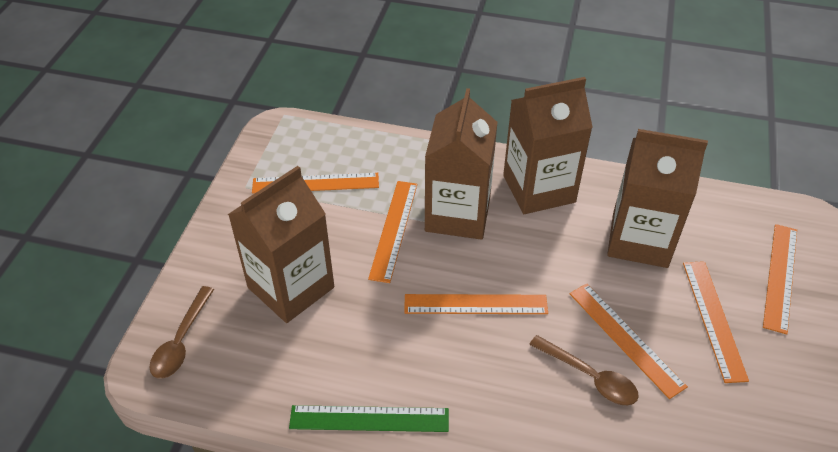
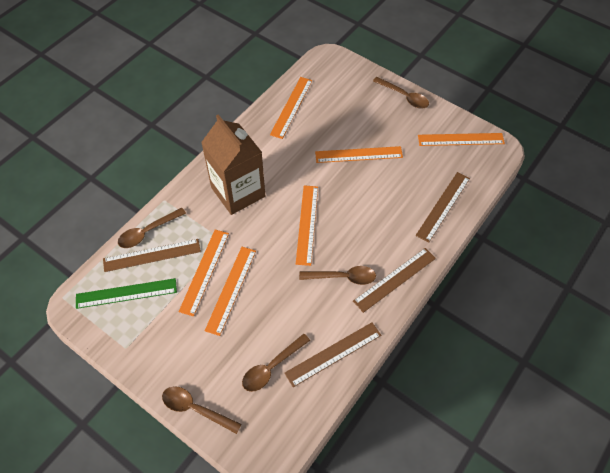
brown carton: [228,166,334,323] [425,88,498,240] [503,77,593,214] [607,129,708,268] = 4 -> [201,114,265,215] = 1
brown ruler: none = 0 -> [103,239,201,272] [284,322,381,387] [353,248,436,313] [416,172,470,243] = 4
brown spoon: [149,286,214,379] [529,335,639,405] = 2 -> [118,208,186,248] [162,386,241,434] [242,334,310,392] [299,266,376,285] [373,77,429,108] = 5

